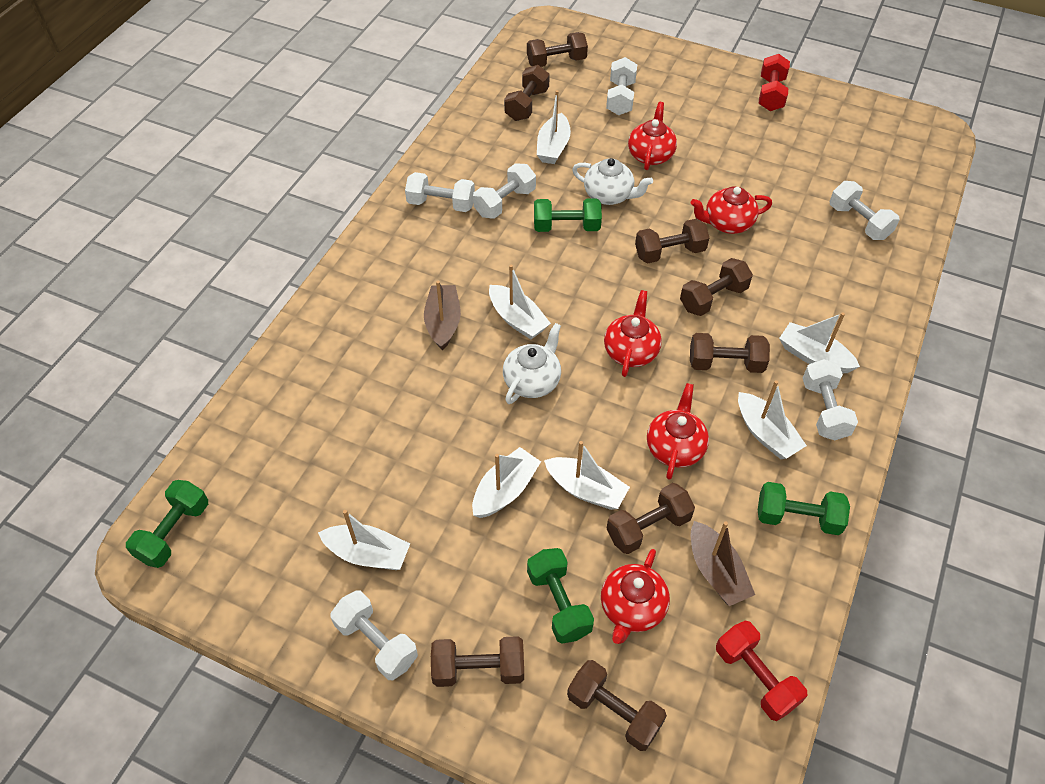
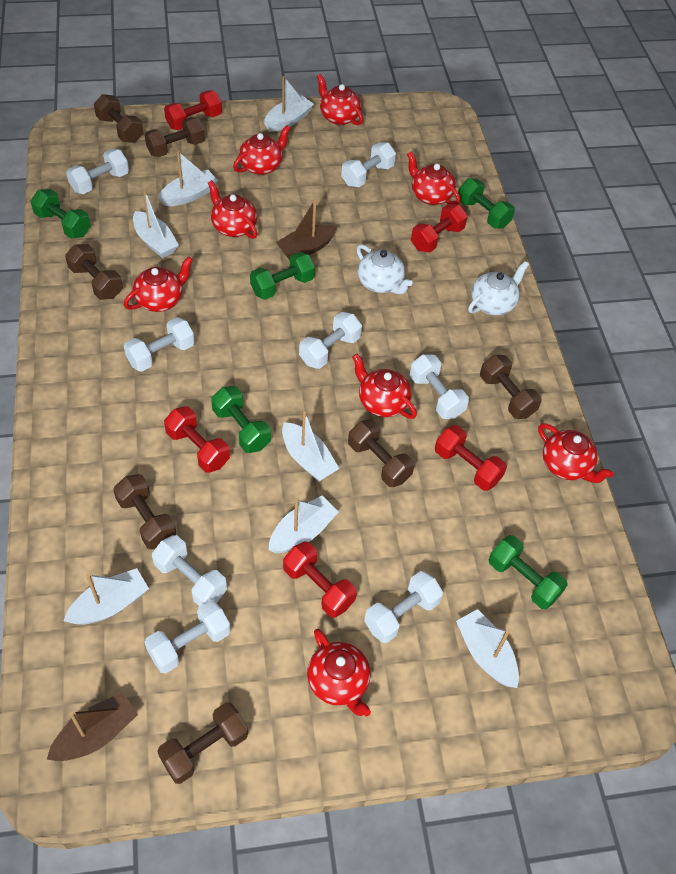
brown dumbbell: [431,636,524,687] [504,65,550,121] [527,32,588,67] [567,660,667,751] [607,483,695,554] [635,219,709,264] [680,258,753,316] [690,333,770,373] = 8 -> [65,244,123,300] [94,94,143,143] [113,474,176,549] [145,117,205,157] [157,702,248,784] [348,419,415,487] [480,355,542,419] = 7
green dumbbell: [126,480,208,568] [527,548,594,644] [534,199,602,232] [758,482,850,535] = 4 -> [31,189,91,239] [211,386,271,453] [250,252,315,300] [458,178,515,229] [488,535,568,609] = 5
red dumbbell: [716,621,808,721] [759,54,790,111] = 2 -> [164,90,222,130] [164,406,230,473] [283,542,357,618] [411,204,468,253] [435,425,507,491] = 5
red teapot: [601,549,670,644] [604,290,662,377] [628,102,677,170] [647,383,709,480] [691,186,772,234] = 5 -> [124,256,193,312] [208,180,257,239] [233,125,291,175] [307,629,371,716] [317,74,363,125] [352,354,417,419] [407,152,460,205] [538,423,613,483] = 8
white dumbbell: [330,590,418,680] [405,172,475,212] [473,163,536,219] [606,57,637,115] [803,359,858,440] [830,181,900,240] = 6 -> [66,149,129,194] [124,317,195,372] [144,600,231,673] [152,535,227,607] [299,312,362,369] [341,142,396,187] [364,571,443,643] [410,354,469,419] = 8

